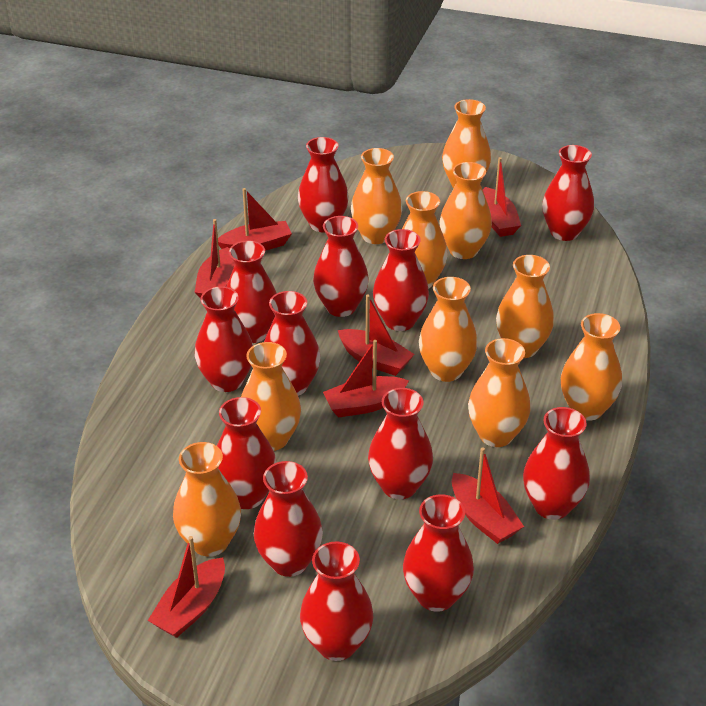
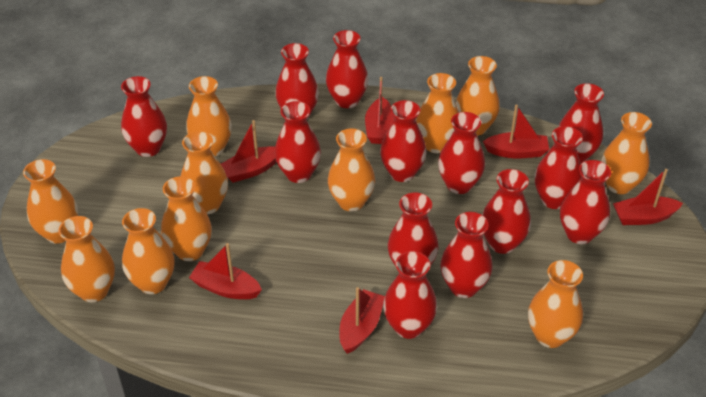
orange vase: [173,442,241,557] [241,342,301,451] [351,148,402,244] [402,191,448,289] [419,277,478,382] [439,162,492,259] [442,99,491,188] [468,338,531,447] [496,255,554,358] [561,313,622,421] = 10 -> [23,159,78,244] [58,216,115,302] [122,208,174,294] [161,176,212,261] [181,131,228,214] [186,76,232,156] [328,128,375,211] [416,73,459,153] [456,56,500,136] [528,260,583,348] [601,112,652,194] = 11
red boat: [148,536,225,638] [195,219,235,298] [218,188,292,251] [323,340,409,418] [338,295,415,376] [452,447,524,544] [483,157,521,237] = 7 -> [189,243,262,299] [221,120,276,183] [339,287,385,354] [365,77,394,144] [483,105,549,158] [613,169,683,225] = 6

